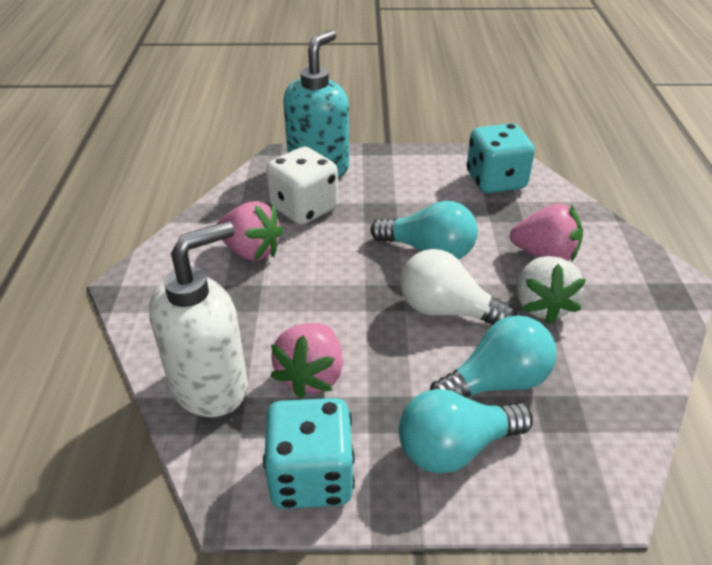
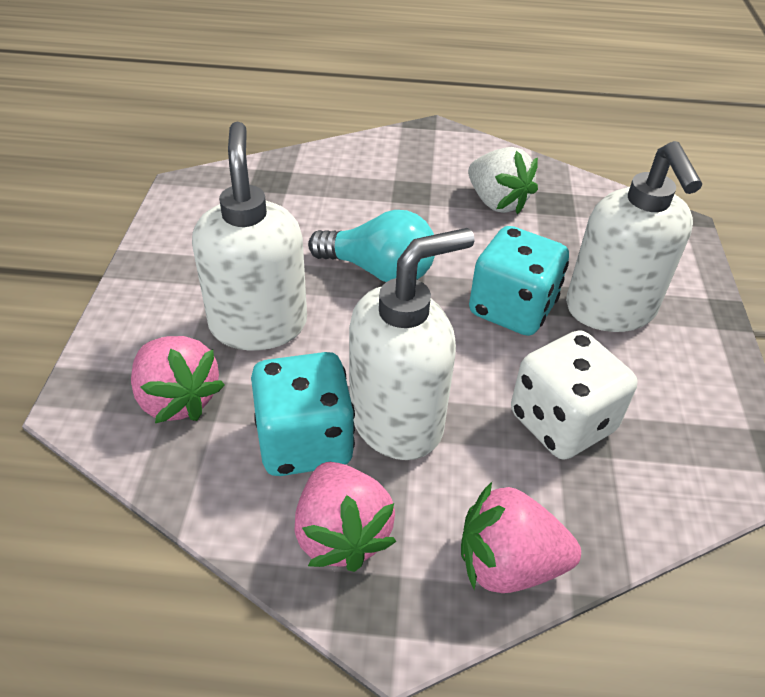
turquoise light bulb: [371,201,478,260] [399,389,533,474] [430,315,557,397] = 3 -> [308,210,435,282] = 1
turquoise soap dispenser: [283,30,349,177] = 1 -> none = 0
white light bulb: [400,249,517,325] = 1 -> none = 0
white soap dispenser: [149,221,248,417] = 1 -> [192,122,307,350] [349,228,475,460] [566,141,702,332] = 3

